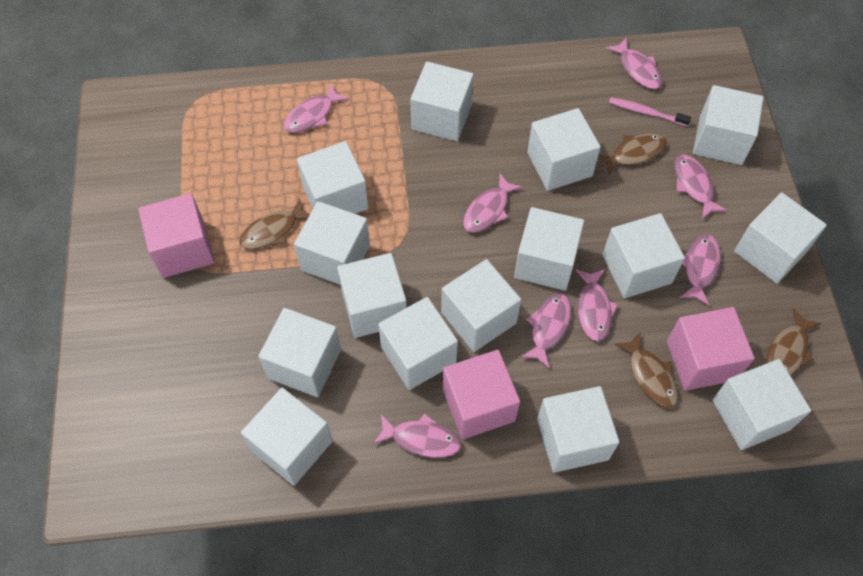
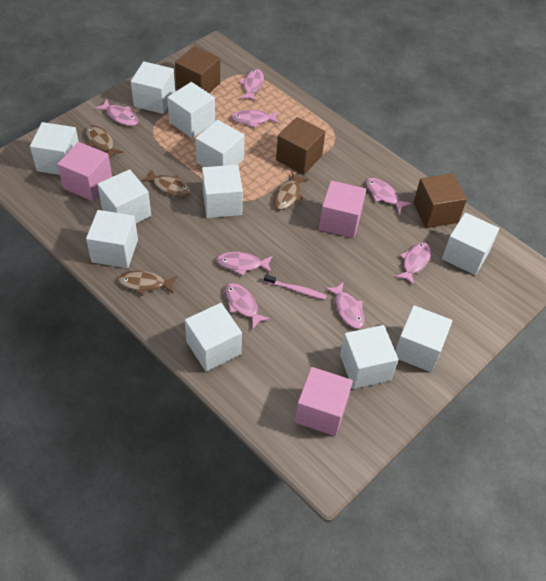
brown cube: none = 0 -> [175,46,220,93] [276,117,325,175] [414,173,467,228] = 3
white cube: [241,388,333,486] [258,308,341,397] [294,201,370,285] [297,141,368,214] [337,253,407,338] [378,297,458,390] [411,62,474,141] [441,259,521,352] [514,207,584,291] [527,108,601,191] [537,386,619,473] [602,213,685,298] [693,85,764,165] [712,359,811,450] [734,192,827,284] = 15 -> [30,122,79,175] [86,210,138,268] [97,169,151,223] [131,61,175,114] [167,82,215,138] [185,303,242,372] [195,120,245,167] [202,165,243,218] [340,325,398,389] [395,305,452,372] [442,212,499,275] = 11

